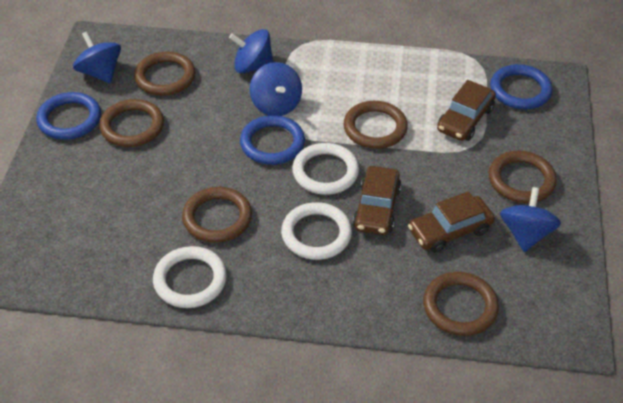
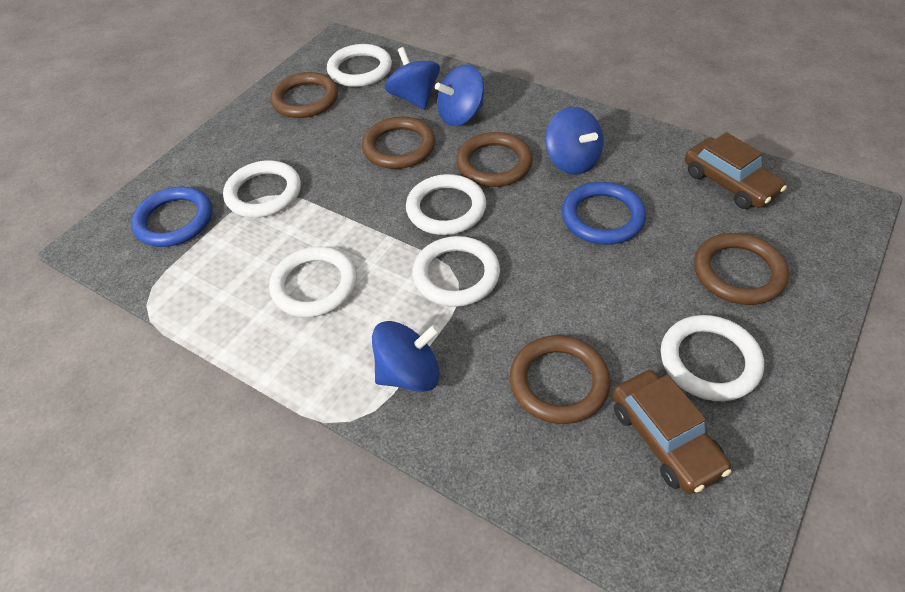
blue ring: [36,92,101,140] [240,115,305,165] [490,64,553,109] = 3 -> [131,186,213,247] [562,182,646,245] = 2
brown car: [353,166,401,235] [408,191,495,253] [437,80,496,141] = 3 -> [612,370,731,494] [685,132,787,209] = 2
brown ring: [99,99,164,147] [134,52,196,96] [182,187,252,243] [344,101,408,149] [423,272,499,336] [489,151,557,203] = 6 -> [270,72,338,118] [362,117,435,169] [456,132,533,187] [510,335,611,424] [694,233,789,305] = 5
white ring: [153,246,227,308] [281,202,352,260] [292,143,359,195] = 3 -> [223,160,301,218] [269,246,357,318] [327,44,392,87] [406,174,486,235] [412,236,500,307] [661,315,764,401] = 6

